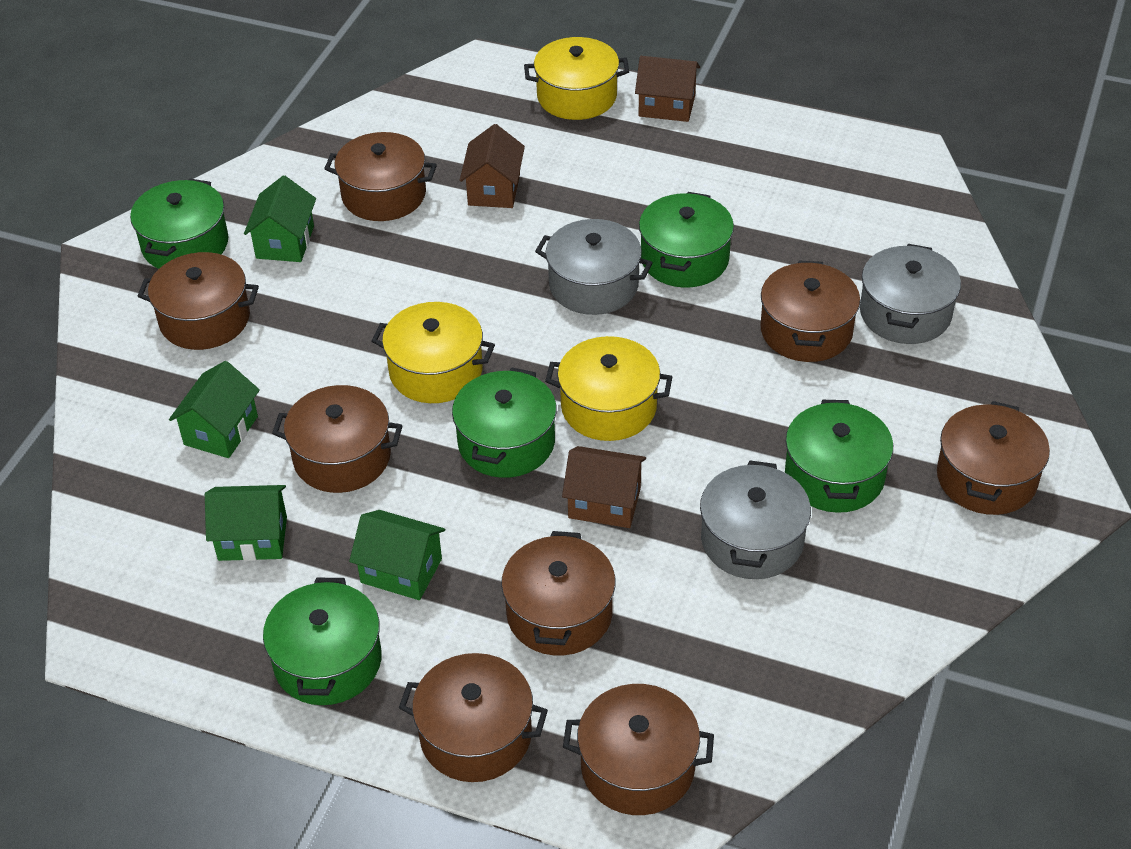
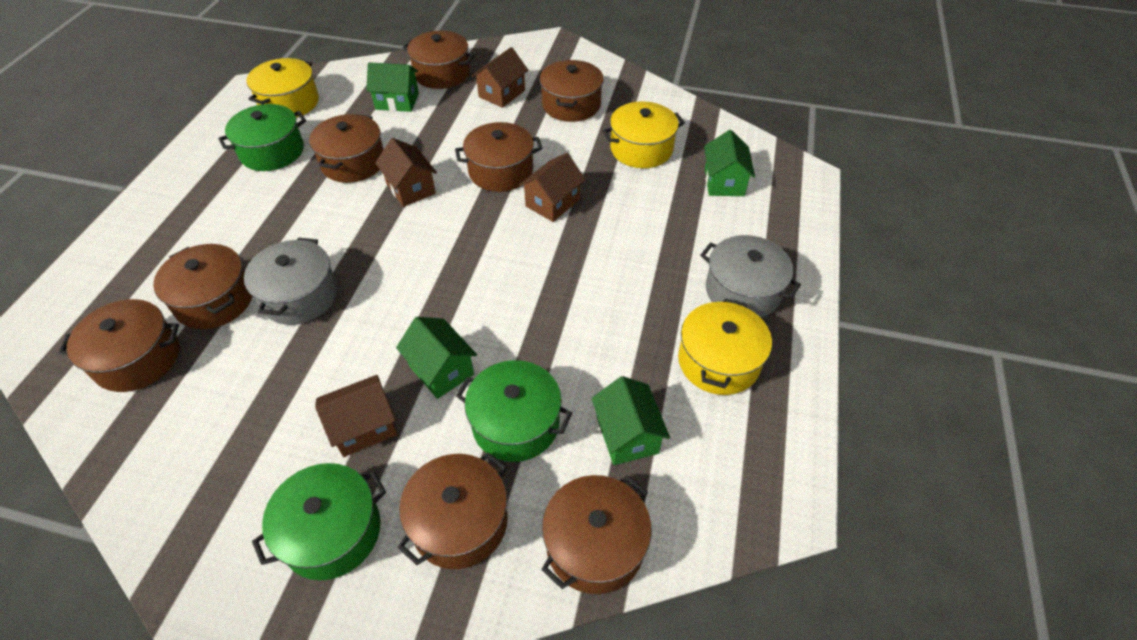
brown house: [460,124,525,208] [562,446,646,528] [635,56,700,122] = 3 -> [315,375,397,457] [375,138,437,207] [472,47,528,108] [519,153,586,222] = 4
green pot: [130,178,229,269] [263,578,382,705] [452,367,557,478] [639,192,734,288] [785,400,893,513] = 5 -> [218,104,306,171] [252,463,386,580] [456,360,572,462] = 3
grey pot: [535,219,653,315] [700,460,811,579] [860,244,961,344] = 3 -> [244,237,338,325] [700,235,801,318] = 2

